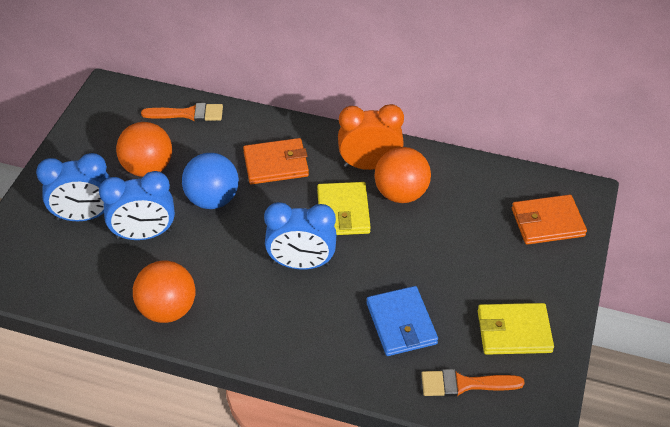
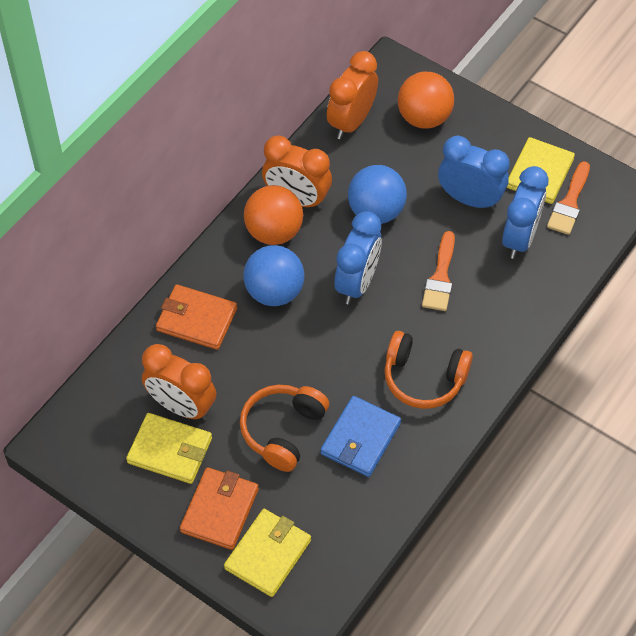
blue ball: [182,153,239,209] = 1 -> [244,245,304,306] [348,165,407,224] = 2
orange ball: [116,122,172,177] [133,261,195,323] [374,147,431,203] = 3 -> [244,185,303,245] [398,72,454,129] = 2
orange clock: [338,104,404,170] = 1 -> [142,344,216,420] [262,135,332,209] [327,51,378,139] = 3
orange headphones: none = 0 -> [240,385,329,472] [385,331,473,409] = 2
yellow wallet: [317,182,371,235] [478,303,554,355] = 2 -> [126,413,212,484] [224,509,311,597] [507,137,575,204] = 3

